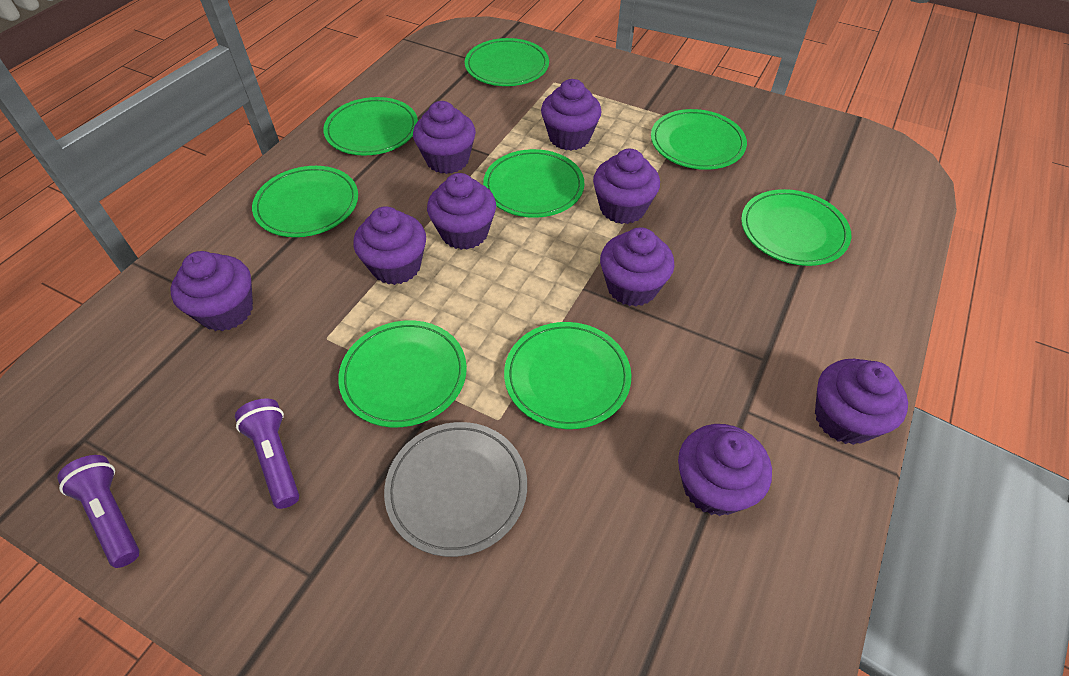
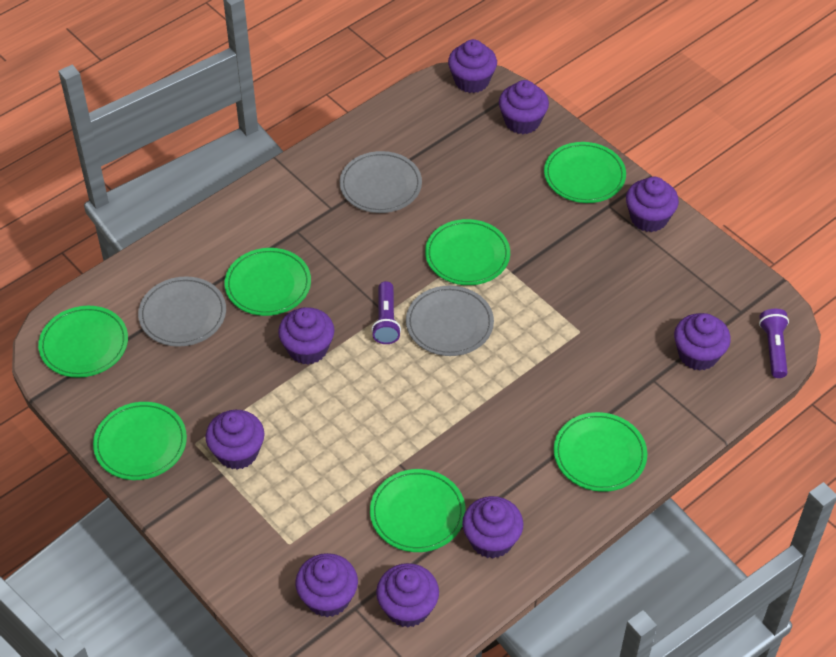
green plate: [252,166,358,237] [323,97,418,156] [338,320,467,427] [465,38,549,86] [483,149,584,218] [504,322,631,429] [651,109,747,170] [741,189,851,266] = 8 -> [38,306,128,378] [93,402,187,480] [225,248,311,316] [370,469,466,552] [425,219,510,285] [544,142,626,203] [554,412,647,492] = 7
grey plate: [384,422,527,557] = 1 -> [138,276,226,347] [340,151,422,213] [406,286,494,356] = 3

